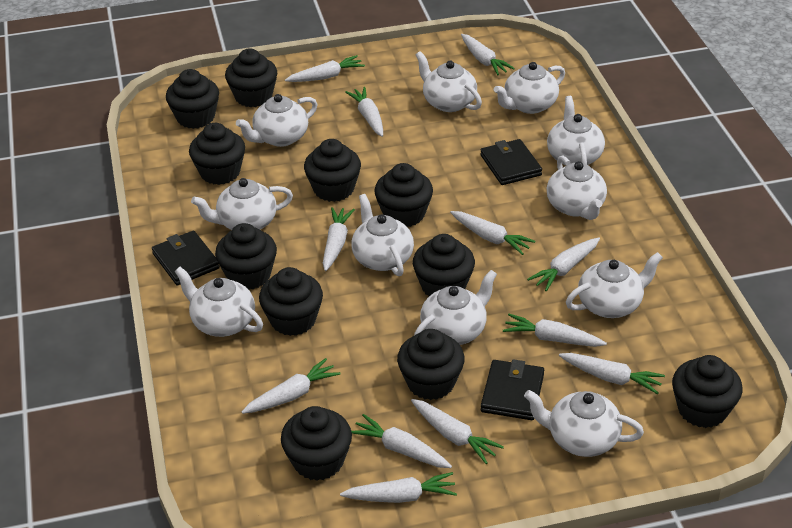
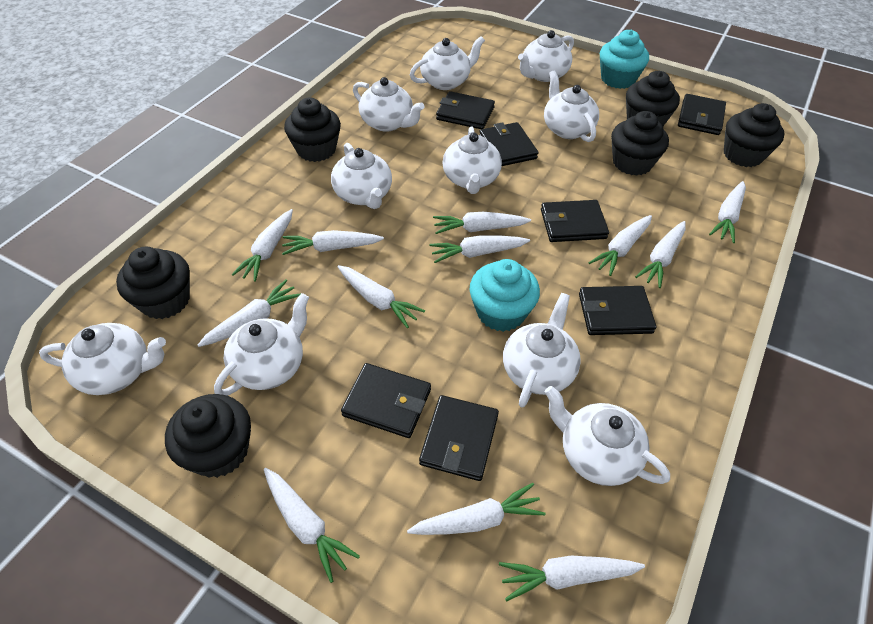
black cupcake: [166,69,219,129] [189,123,245,185] [215,223,277,290] [225,48,277,107] [259,267,323,336] [281,406,352,481] [304,139,361,202] [374,163,433,227] [397,329,464,400] [413,234,475,296] [672,355,743,428] = 11 -> [116,247,190,319] [165,394,251,478] [284,98,341,162] [611,111,669,176] [626,71,680,126] [724,103,785,167] = 6
black wallet: [152,231,220,286] [480,139,542,185] [481,359,544,420] = 3 -> [341,363,431,438] [419,395,499,481] [436,91,495,129] [479,122,538,166] [541,200,609,242] [579,286,656,335] [678,94,726,135] = 7
turquoise cupcake: none = 0 -> [470,259,540,332] [600,30,649,89] = 2
white teapot: [174,267,263,337] [191,178,293,230] [236,94,317,147] [351,194,414,276] [414,270,497,345] [416,51,482,112] [494,62,565,114] [524,390,644,457] [547,96,605,166] [547,155,607,220] [566,252,663,318] = 11 -> [39,323,166,395] [214,293,309,396] [331,143,392,209] [353,77,425,132] [410,36,485,90] [442,127,502,194] [503,293,581,407] [518,30,574,82] [544,70,599,142] [545,386,670,486] = 10

